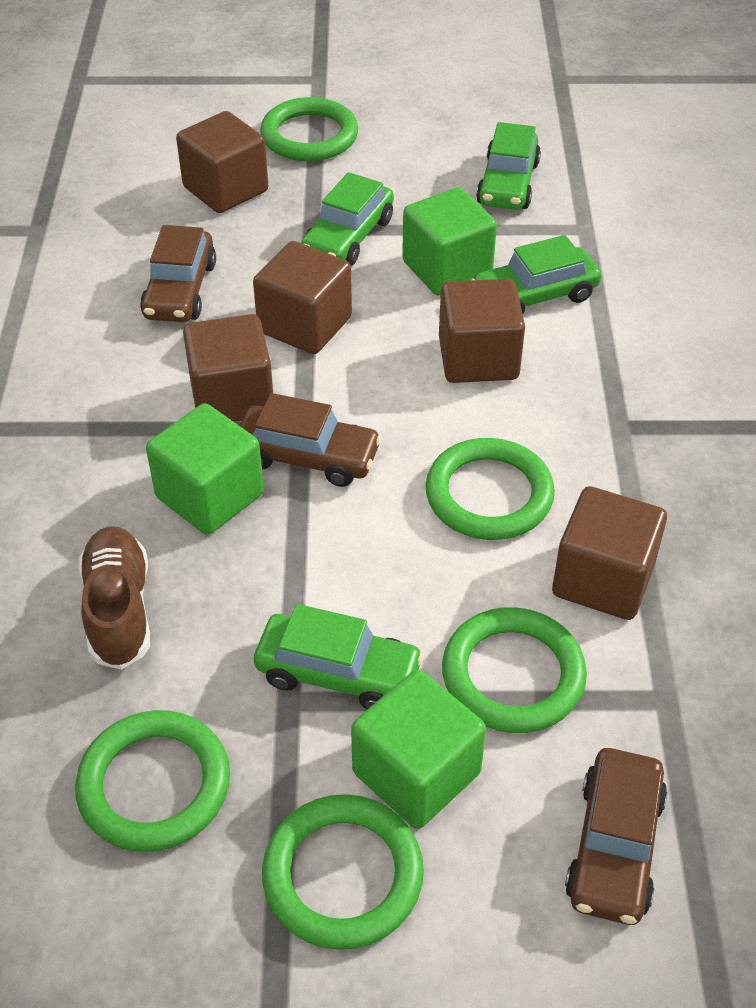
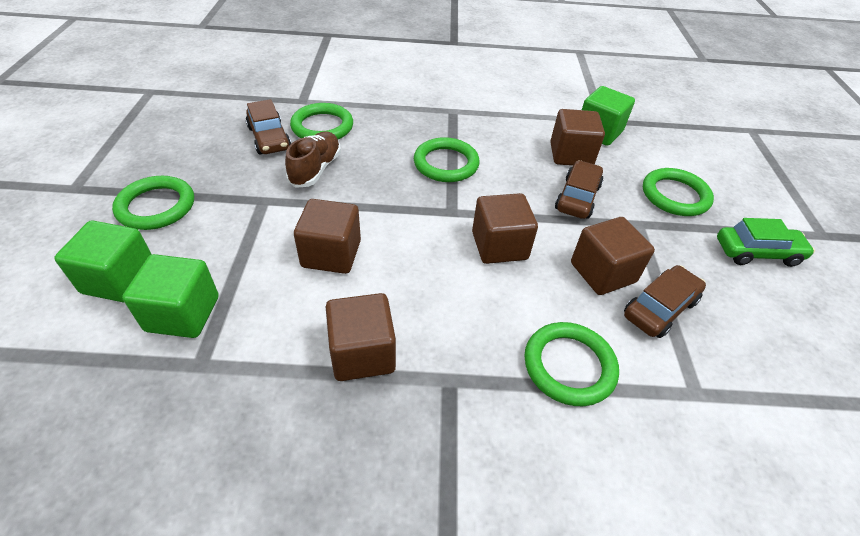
green car: [254,604,424,709] [302,172,394,266] [472,235,601,314] [476,122,541,210] = 4 -> [717,218,815,267] = 1

